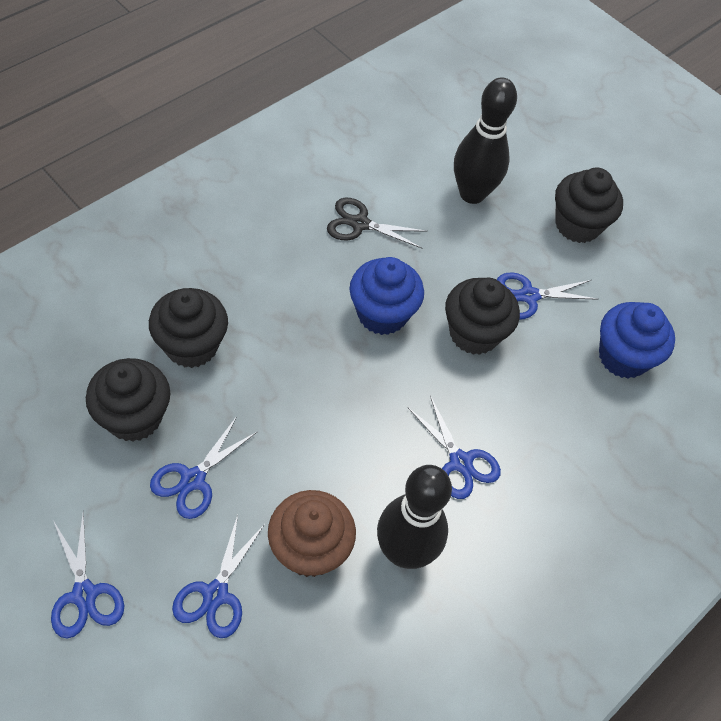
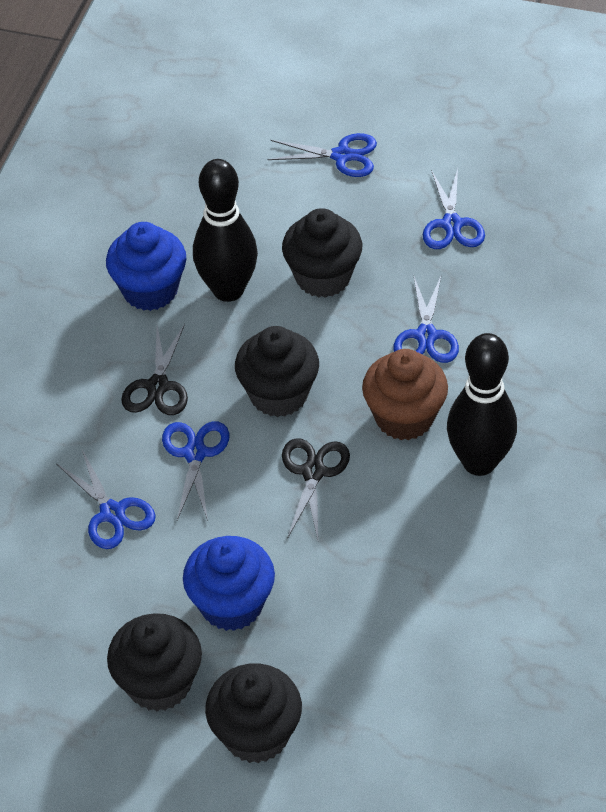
black scissors: [327,198,428,249] = 1 -> [121,324,188,415] [282,438,350,540] = 2

